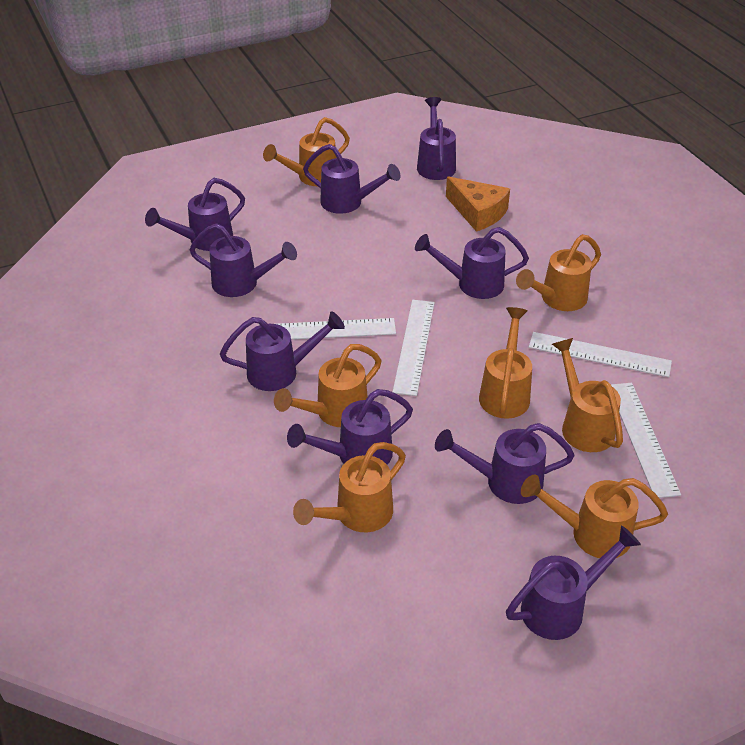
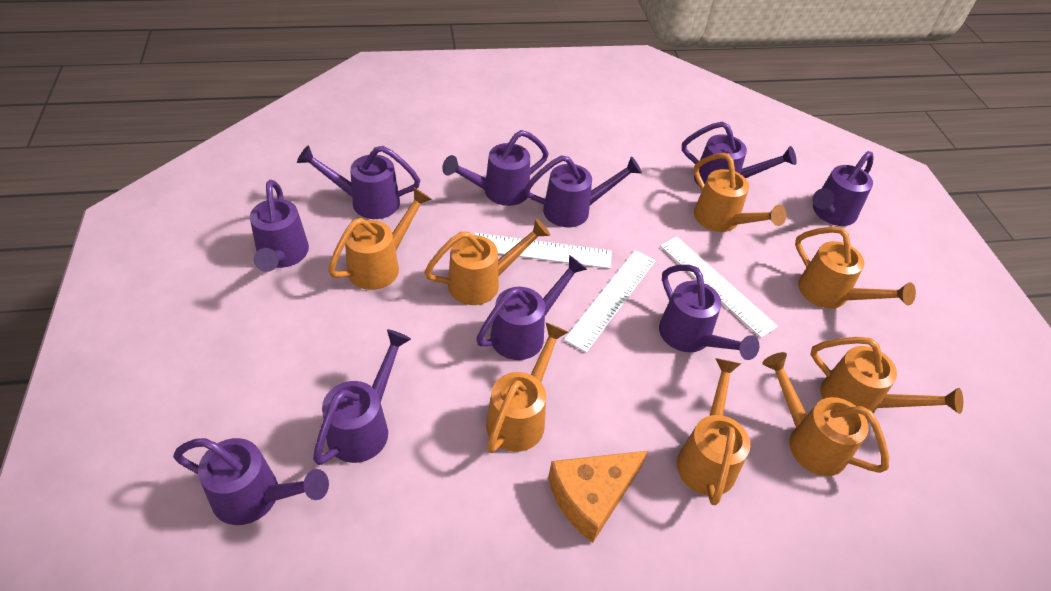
orange watering can: [263,117,350,186] [274,344,381,427] [293,442,406,532] [479,307,532,419] [516,234,601,311] [521,474,668,558] [552,338,623,452] = 7 -> [328,188,432,290] [424,218,550,305] [486,322,568,453] [677,358,750,506] [694,153,787,232] [762,352,889,476] [795,226,916,309] [810,337,963,419] = 8
purple watering can: [145,178,245,251] [189,223,297,297] [220,312,345,391] [287,389,413,465] [303,144,400,214] [415,227,529,299] [417,97,456,180] [435,423,575,504] [506,525,641,640] = 9 -> [173,438,329,525] [250,180,309,272] [297,145,420,219] [313,329,411,465] [442,130,549,206] [476,255,587,360] [525,155,642,227] [659,264,759,360] [682,121,797,186] [812,151,874,226] = 10
white ruler: [277,318,396,340] [392,300,435,396] [529,332,672,377] [611,383,681,498] = 4 -> [474,233,612,269] [564,250,656,353] [660,237,778,338] = 3

